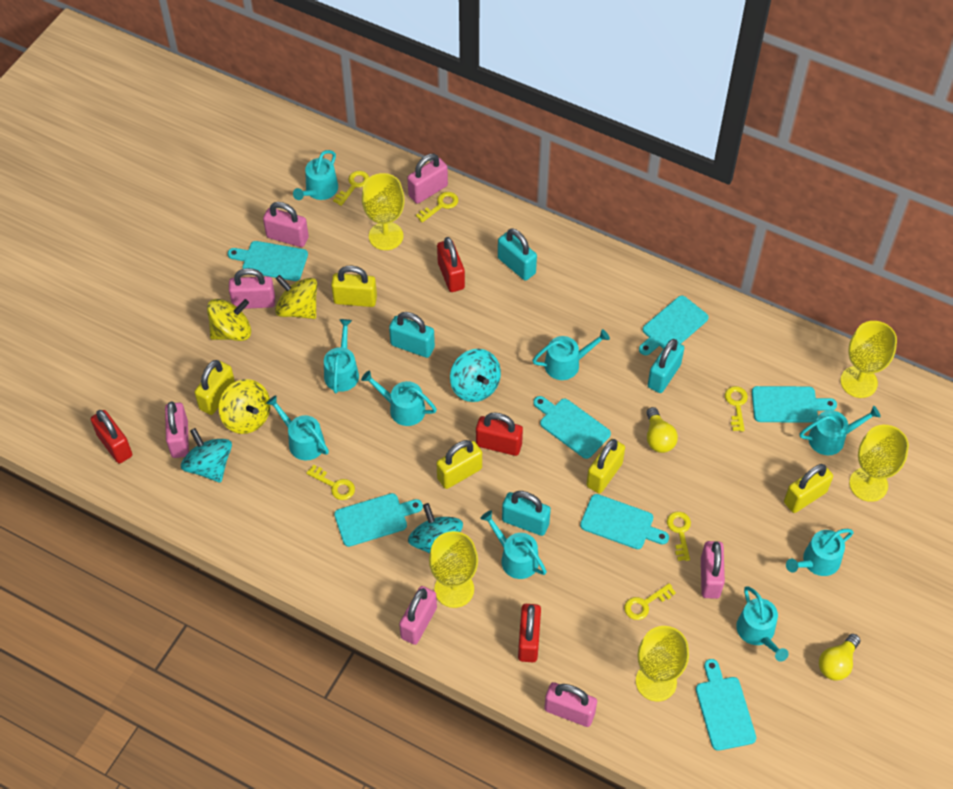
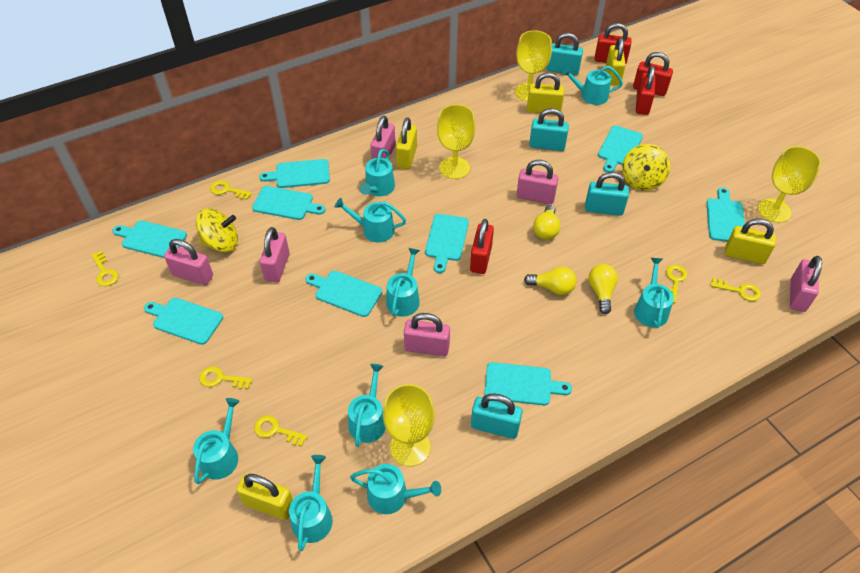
pink padlock: [165,401,189,458] [229,268,275,309] [263,202,309,247] [399,586,437,645] [407,154,448,204] [544,682,597,727] [701,541,725,599] = 7 -> [164,239,213,285] [260,227,290,283] [370,116,395,159] [404,313,450,357] [516,160,559,204] [790,256,822,312] = 6
turquoise cutting board: [228,241,308,281] [334,493,423,547] [533,396,611,459] [580,494,669,549] [639,296,709,355] [696,659,756,751] [752,386,837,423] = 7 -> [112,221,187,258] [144,298,223,345] [252,186,325,220] [259,159,330,188] [305,271,382,317] [425,214,469,273] [484,362,572,405] [598,126,643,173] [707,187,745,242] = 9
turquoise spinning top: [181,428,232,483] [408,503,463,554] [450,349,501,402] = 3 -> none = 0
yellow goblet: [362,173,405,250] [429,531,478,608] [636,626,689,702] [840,321,897,398] [849,425,909,502] = 5 -> [383,384,435,467] [437,104,476,179] [515,30,552,102] [758,146,821,223] = 4
yellow light bulb: [646,407,678,453] [819,634,861,681] = 2 -> [524,266,577,295] [533,205,561,240] [589,264,618,314] = 3
yellow spinning top: [207,299,251,341] [219,379,270,434] [275,275,317,319] = 3 -> [196,209,238,252] [622,144,670,191] = 2

